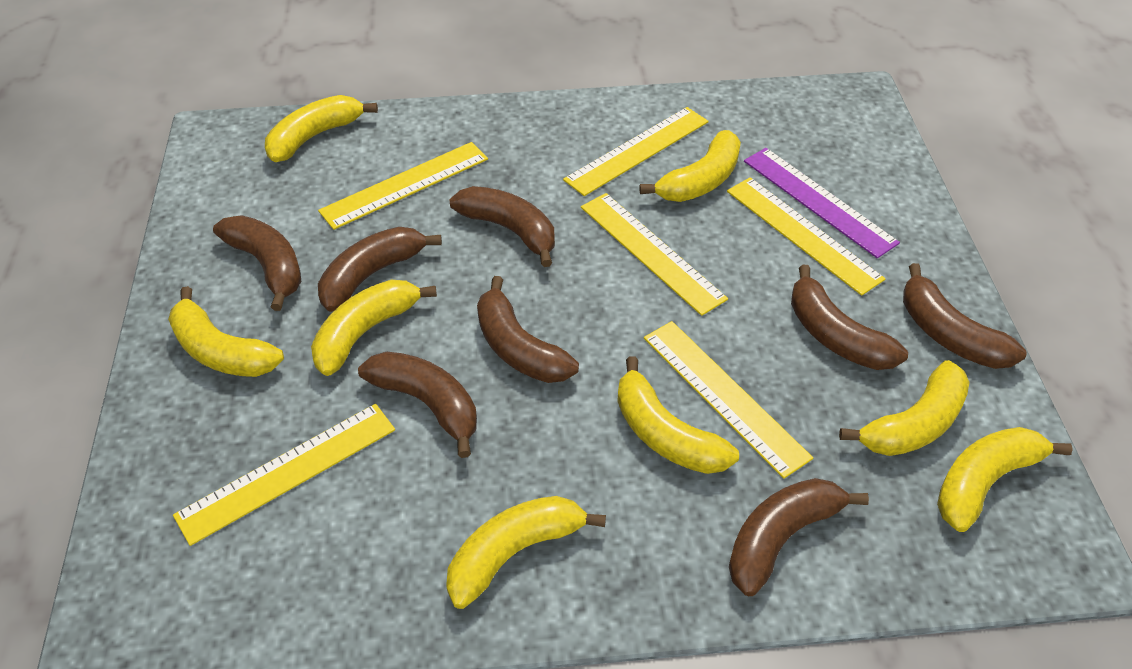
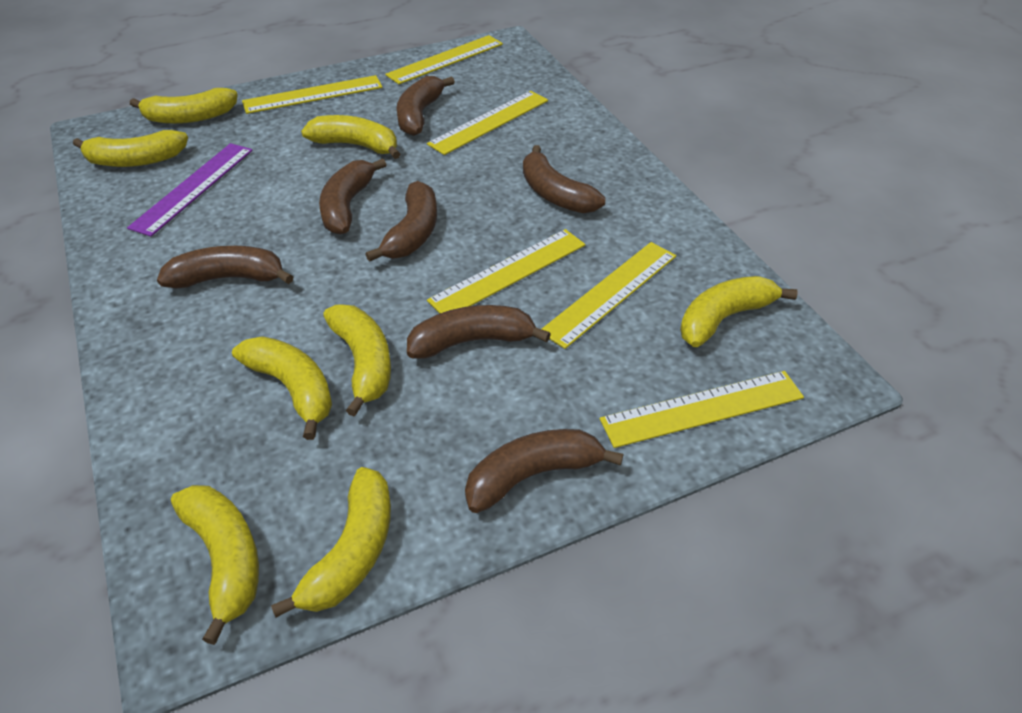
brown banana: [213,215,301,311] [318,227,442,312] [358,352,477,458] [449,186,555,267] [477,276,579,383] [729,478,869,596] [791,264,908,370] [903,263,1027,369] = 8 -> [157,246,293,288] [319,158,387,235] [365,181,437,262] [397,76,455,136] [407,305,551,358] [465,429,624,513] [523,145,606,213] = 7

